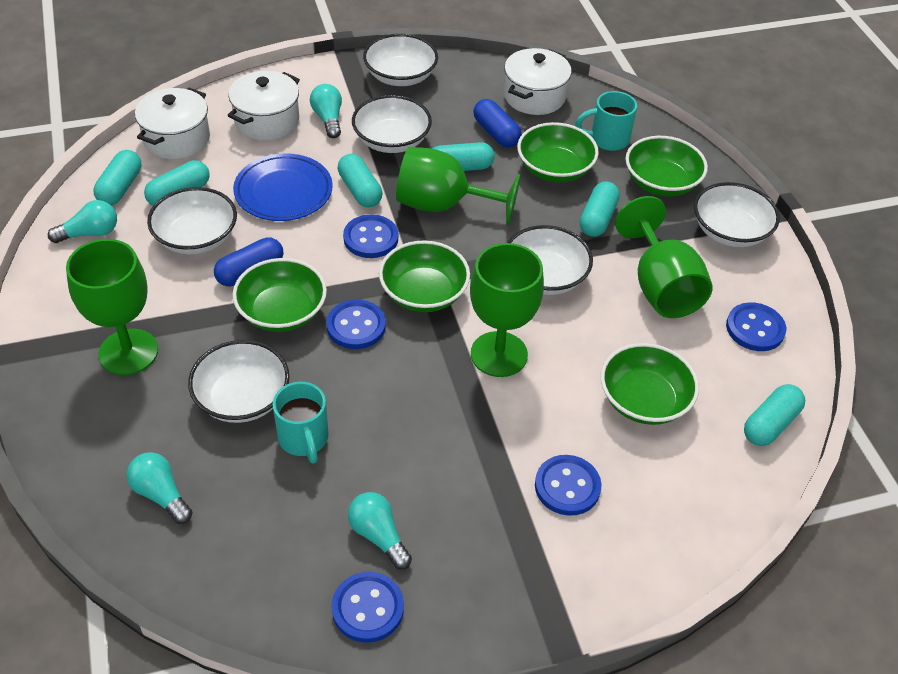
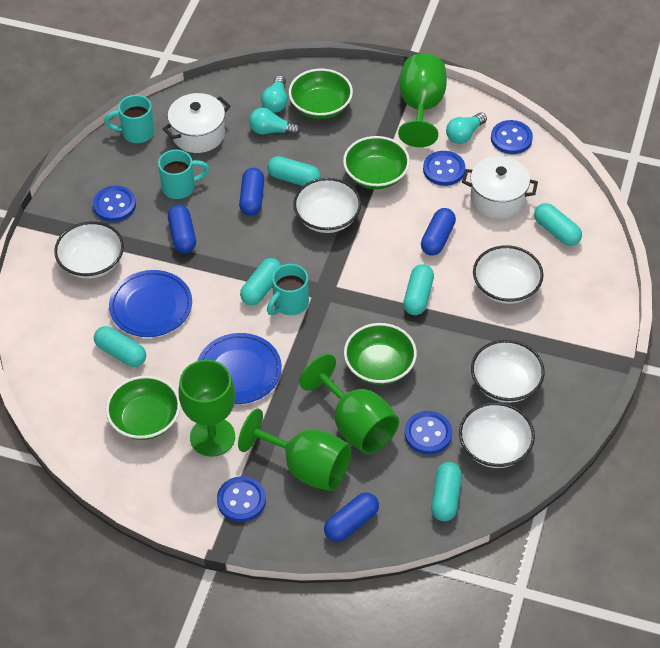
blue capsule: [214,237,284,286] [473,99,522,148] = 2 -> [168,204,196,253] [239,168,264,216] [324,492,379,542] [421,208,456,256] = 4
blue plate: [233,153,333,221] = 1 -> [109,270,192,337] [197,333,282,404] = 2
green bowl: [233,258,327,332] [379,240,470,312] [517,122,599,183] [601,343,699,425] [625,136,708,196] = 5 -> [106,376,180,440] [289,69,353,119] [343,136,410,189] [344,323,417,385] = 4
turquoise light bulb: [48,200,117,243] [127,452,193,524] [310,84,342,138] [348,492,412,570] = 4 -> [249,108,301,135] [261,76,288,113] [446,113,487,144] = 3
turquoise mug: [273,382,329,464] [575,91,637,151] = 2 -> [104,95,155,143] [158,150,209,199] [267,264,309,315] = 3
white bowl: [147,187,237,255] [188,340,290,423] [352,95,432,153] [363,34,438,86] [507,225,593,295] [694,182,780,247] = 6 -> [54,222,124,279] [293,178,361,233] [459,402,535,468] [471,340,545,403] [473,245,544,304] = 5
white pot: [135,88,210,159] [228,71,300,140] [504,48,571,115] = 3 -> [162,93,231,153] [462,156,538,219] = 2

